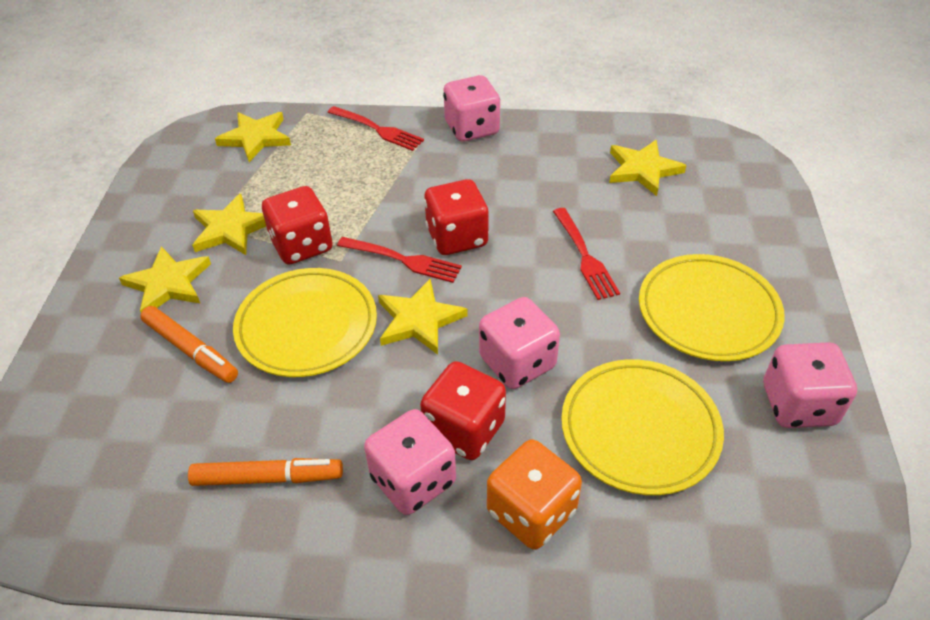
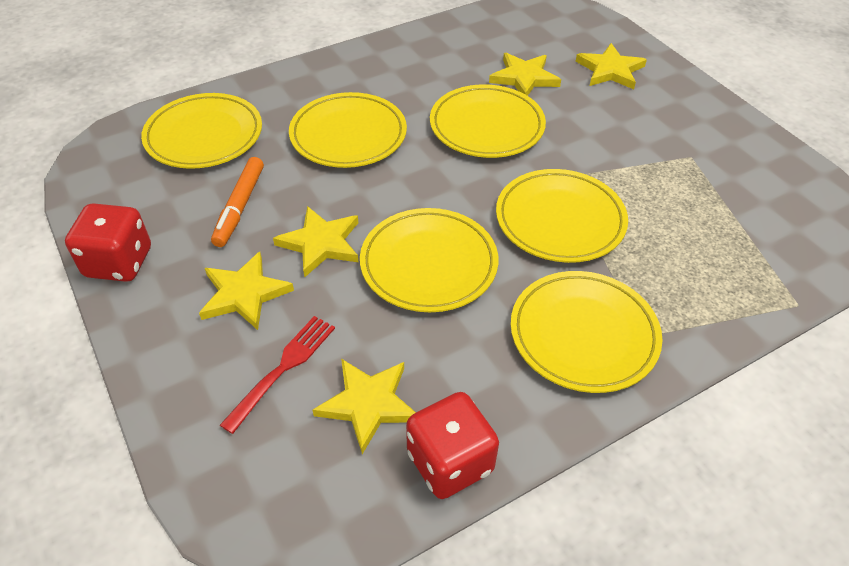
orange dice: [487,439,582,550] = 1 -> none = 0
orange marker: [141,306,238,383] [188,458,343,486] = 2 -> [211,157,264,247] = 1
pink dice: [364,409,456,515] [443,75,500,142] [479,297,560,389] [764,342,857,428] = 4 -> none = 0
red dice: [262,186,333,264] [420,361,506,460] [424,179,489,255] = 3 -> [65,203,151,282] [406,392,499,499] = 2
red fork: [327,106,424,151] [337,237,462,283] [553,208,620,300] = 3 -> [220,316,335,434] = 1
yellow plate: [233,268,377,377] [561,359,724,495] [639,254,785,361] = 3 -> [141,93,262,169] [289,92,407,168] [360,208,498,312] [430,84,546,158] [496,169,628,263] [511,271,663,393] = 6

